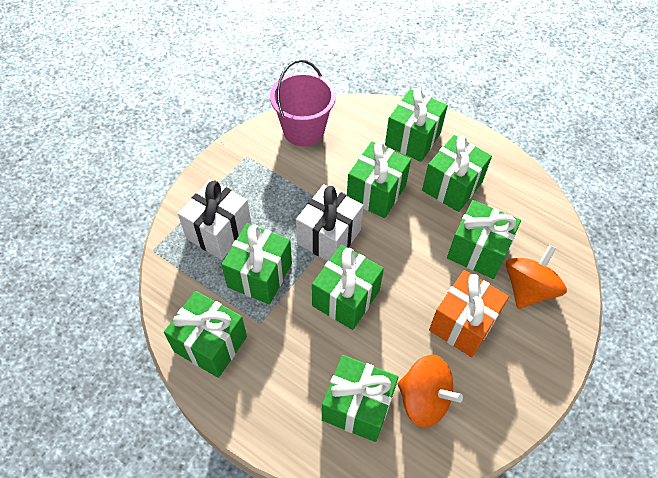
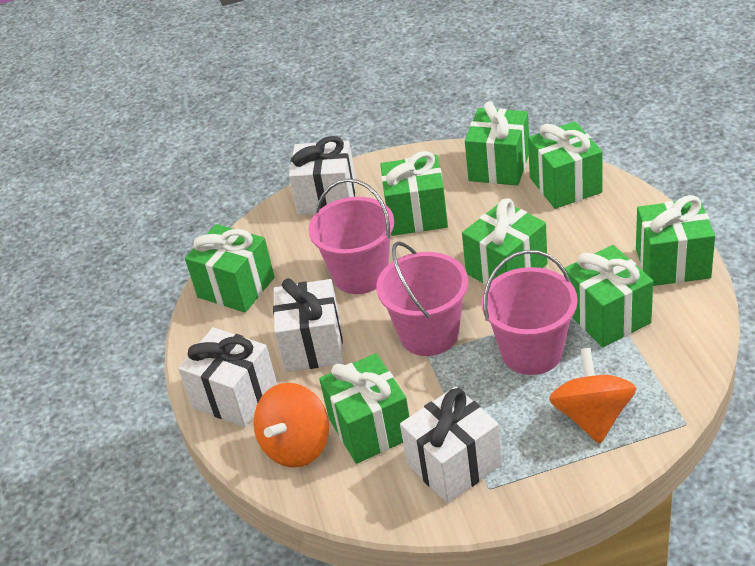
orange gift: [429,270,509,357] = 1 -> none = 0
pink bucket: [270,59,336,147] = 1 -> [309,178,394,294] [376,241,468,356] [481,250,578,375] = 3
white gift: [178,179,252,260] [296,184,364,261] = 2 -> [178,327,277,427] [273,278,343,372] [289,136,356,215] [400,387,502,503] = 4

